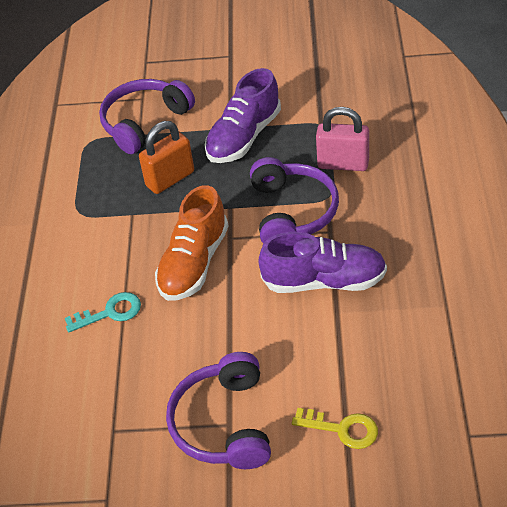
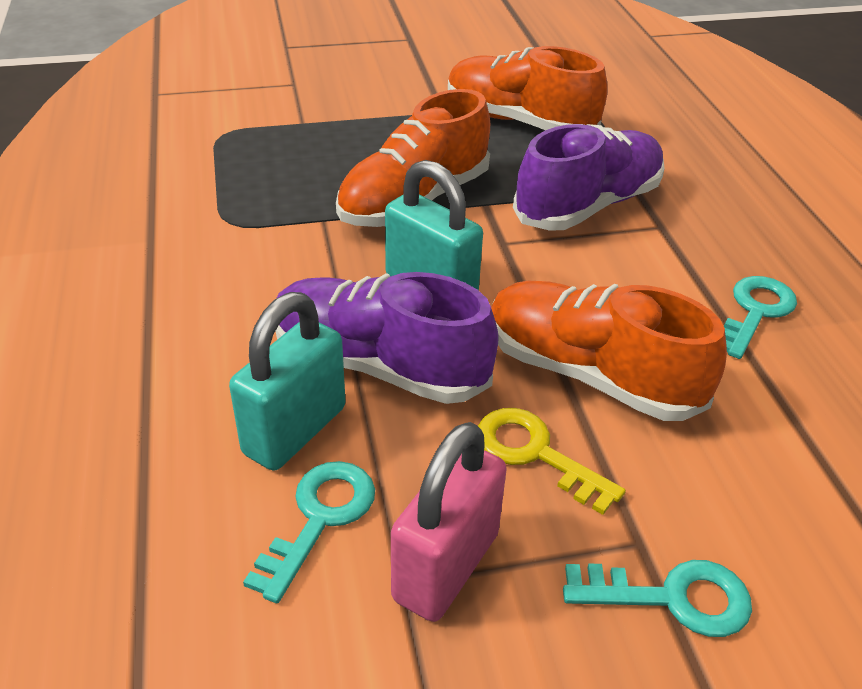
orange padlock: [139,121,194,194] = 1 -> none = 0
orange shoe: [155,185,228,301] = 1 -> [336,89,490,227] [448,46,608,130] [491,281,727,421] = 3
purple headphones: [99,79,195,154] [166,352,271,469] [250,157,339,243] = 3 -> none = 0
turquoise key: [65,292,141,332] = 1 -> [243,461,375,603] [563,560,752,637] [724,276,797,359] = 3
turquoise padlock: none = 0 -> [229,292,346,471] [385,160,483,290] = 2

